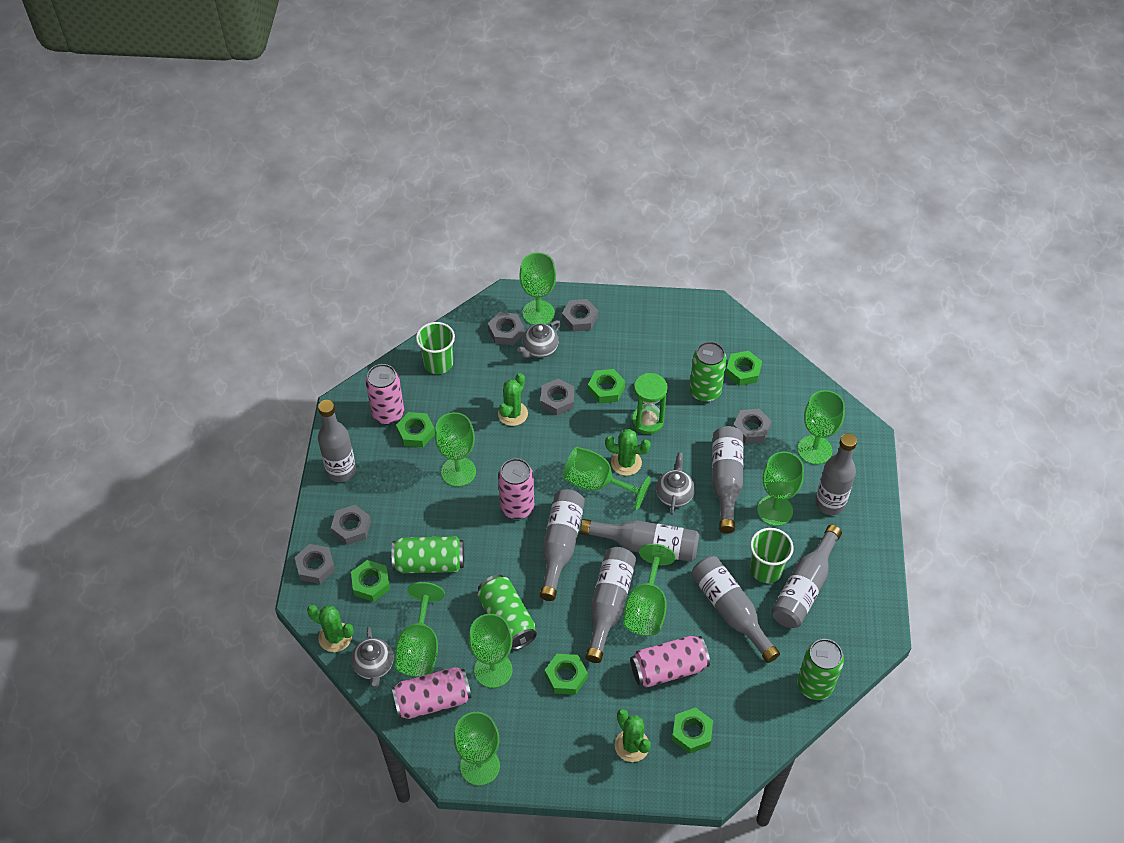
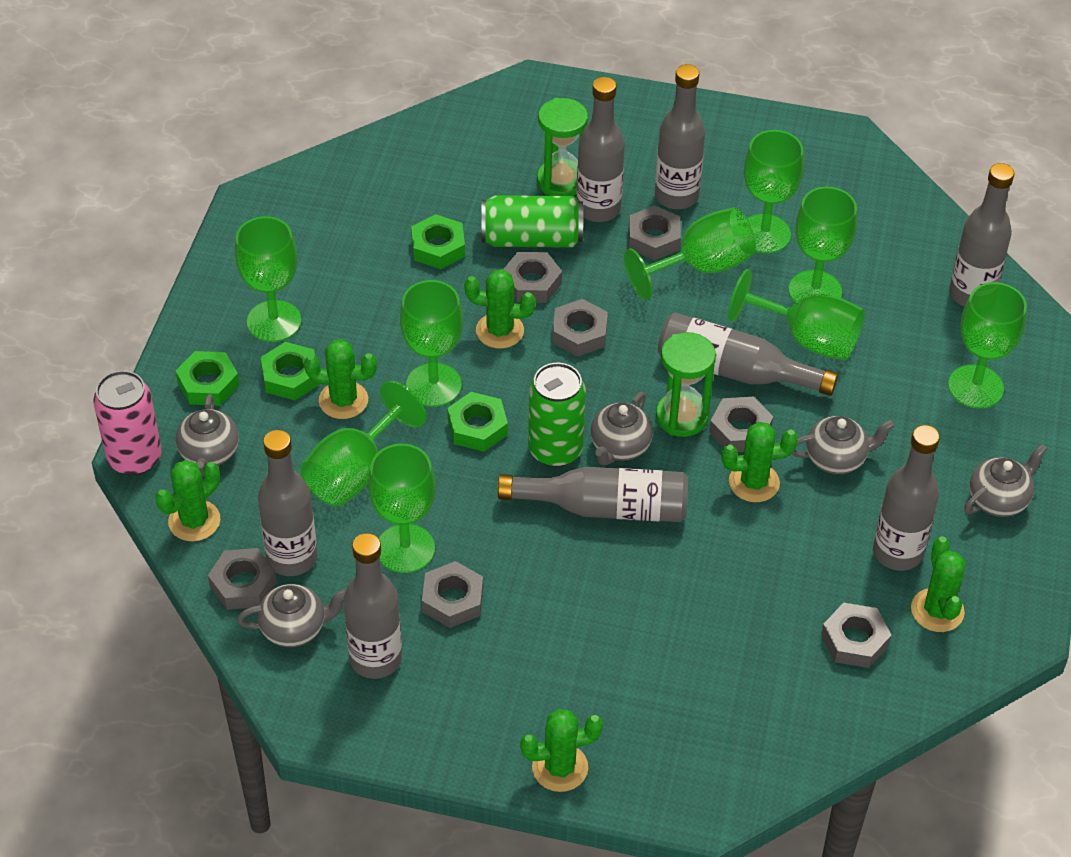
green cactus: [307,605,354,652] [498,373,528,426] [605,429,651,476] [615,709,651,762] = 4 -> [155,460,220,542] [304,339,377,419] [464,269,536,349] [520,709,603,792] [721,422,798,502] [911,536,966,632] = 6
green can: [392,536,464,573] [477,574,537,650] [689,342,727,402] [797,639,844,700] = 4 -> [481,195,583,247] [528,363,586,467] = 2
green cup: [416,322,455,374] [750,528,794,583] = 2 -> none = 0
green hourglass: [632,373,668,434] = 1 -> [537,98,588,196] [656,332,716,437] = 2
green nut: [351,560,390,602] [396,412,435,447] [545,654,588,695] [588,369,625,403] [672,707,713,754] [726,351,762,386] = 6 -> [176,351,240,406] [261,342,320,400] [411,214,465,269] [448,392,508,452] = 4
grey nut: [295,544,335,584] [331,505,371,545] [488,312,524,345] [541,378,574,416] [562,299,598,332] [733,409,772,444] = 6 -> [208,548,277,610] [422,561,483,628] [503,252,562,303] [552,299,608,357] [629,205,681,260] [709,397,773,452] [821,603,891,668] = 7
grey teapot: [351,627,393,688] [517,320,561,358] [656,452,695,515] = 3 -> [176,394,239,476] [237,584,346,647] [590,392,653,466] [791,416,895,474] [964,444,1048,517] = 5
pink can: [366,364,404,424] [391,667,471,719] [498,458,534,519] [630,636,710,687] = 4 -> [93,370,162,476] = 1

